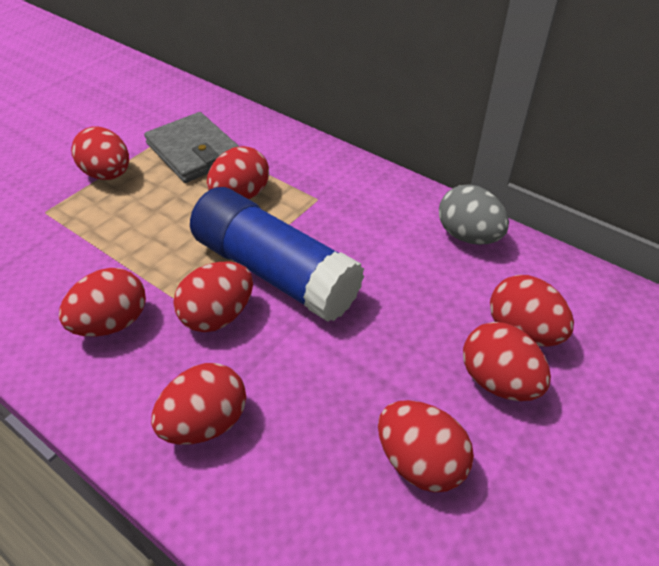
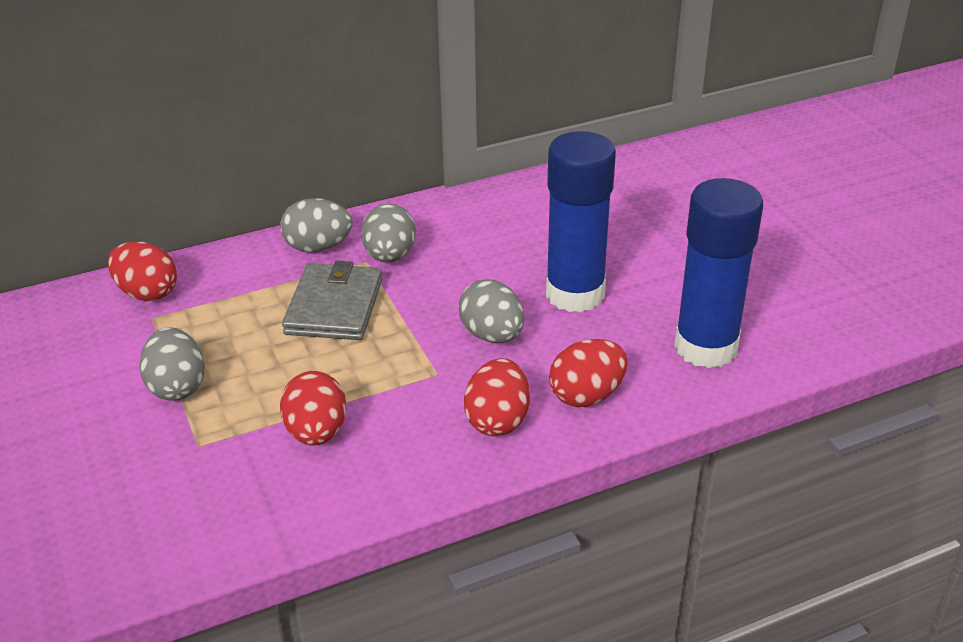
blue glue stick: [190,187,364,322] = 1 -> [546,131,616,312] [674,178,763,368] = 2
grey egg: [439,184,509,245] = 1 -> [139,327,205,401] [280,198,353,253] [361,204,416,263] [458,279,524,343] = 4
red egg: [59,268,146,337] [71,127,129,180] [151,363,246,445] [173,261,253,332] [207,146,269,199] [378,400,474,492] [463,322,551,401] [490,275,574,347] = 8 -> [108,241,177,301] [280,371,346,445] [464,358,530,436] [549,339,627,407] = 4

